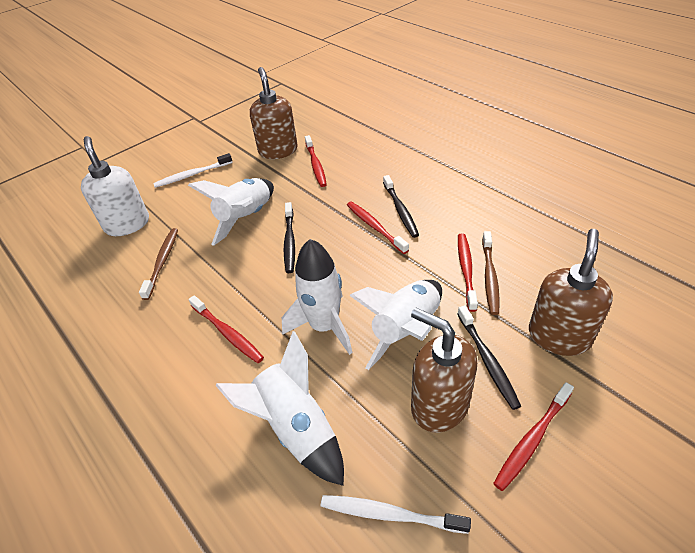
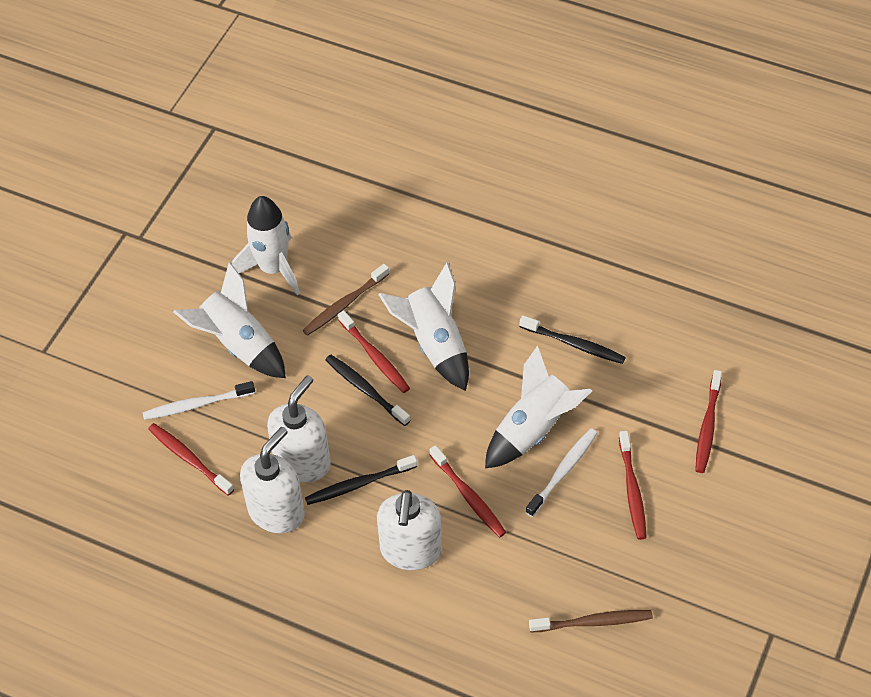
brown soap dispenser: [250,67,298,159] [411,308,477,433] [529,229,613,356] = 3 -> none = 0
white soap dispenser: [81,136,149,236] = 1 -> [240,427,305,533] [267,375,331,482] [377,490,442,570] = 3

